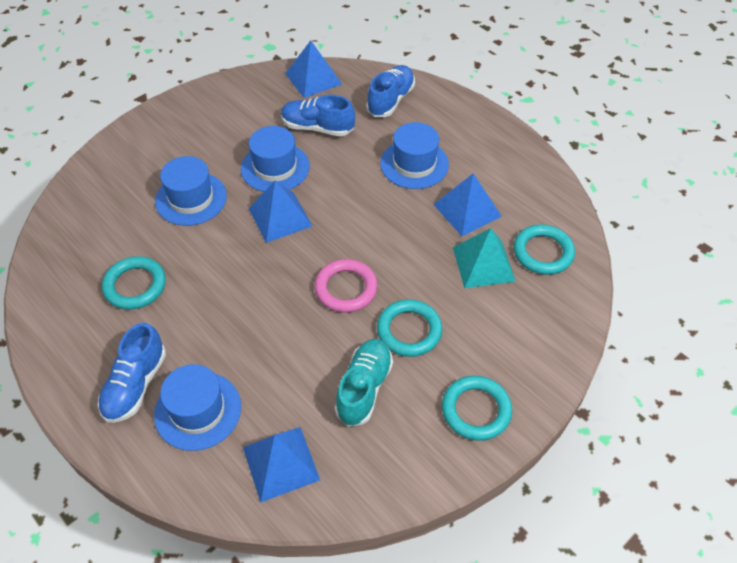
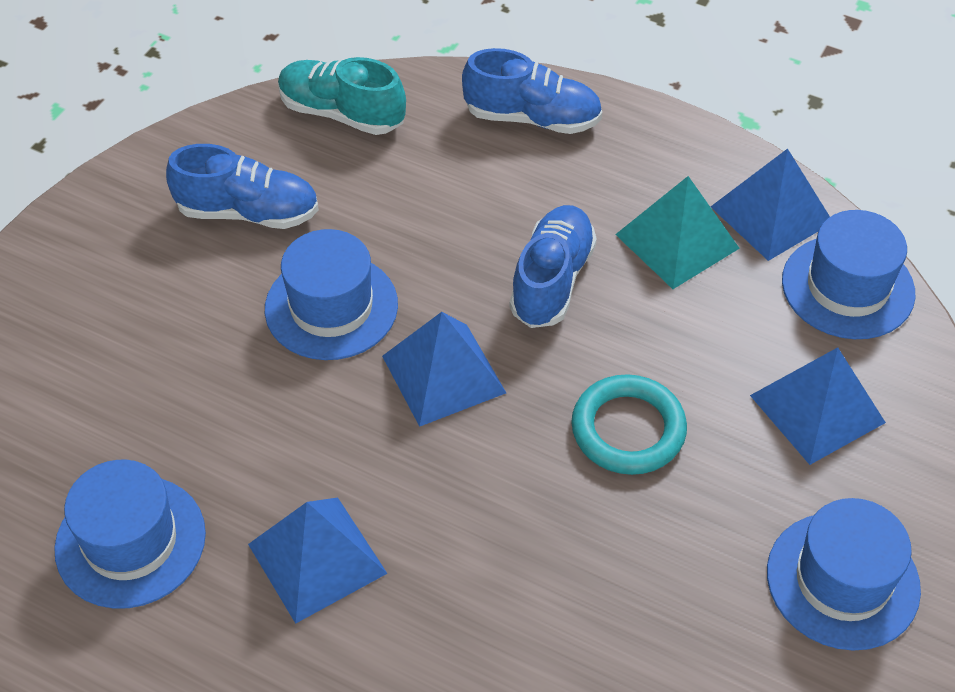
pink ring: [315,259,378,312] = 1 -> none = 0
turquoise ring: [102,256,166,310] [377,299,442,357] [442,376,512,441] [514,224,575,275] = 4 -> [571,374,687,475] = 1

